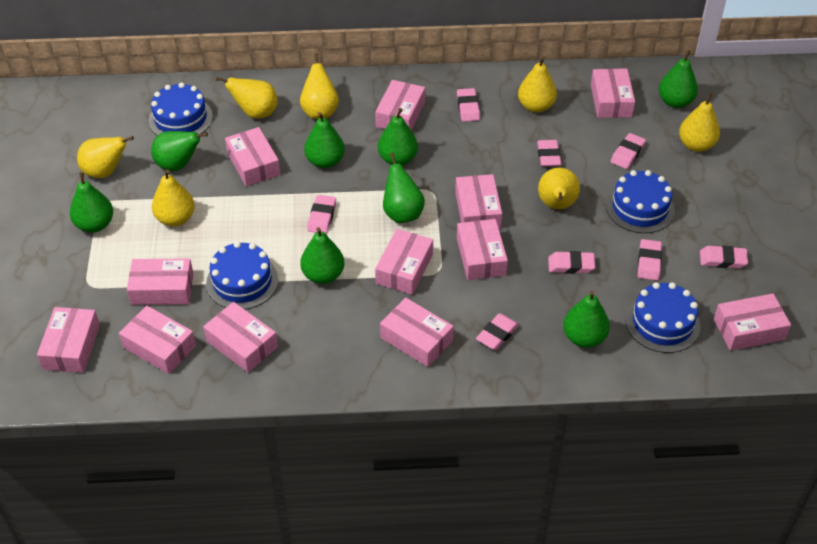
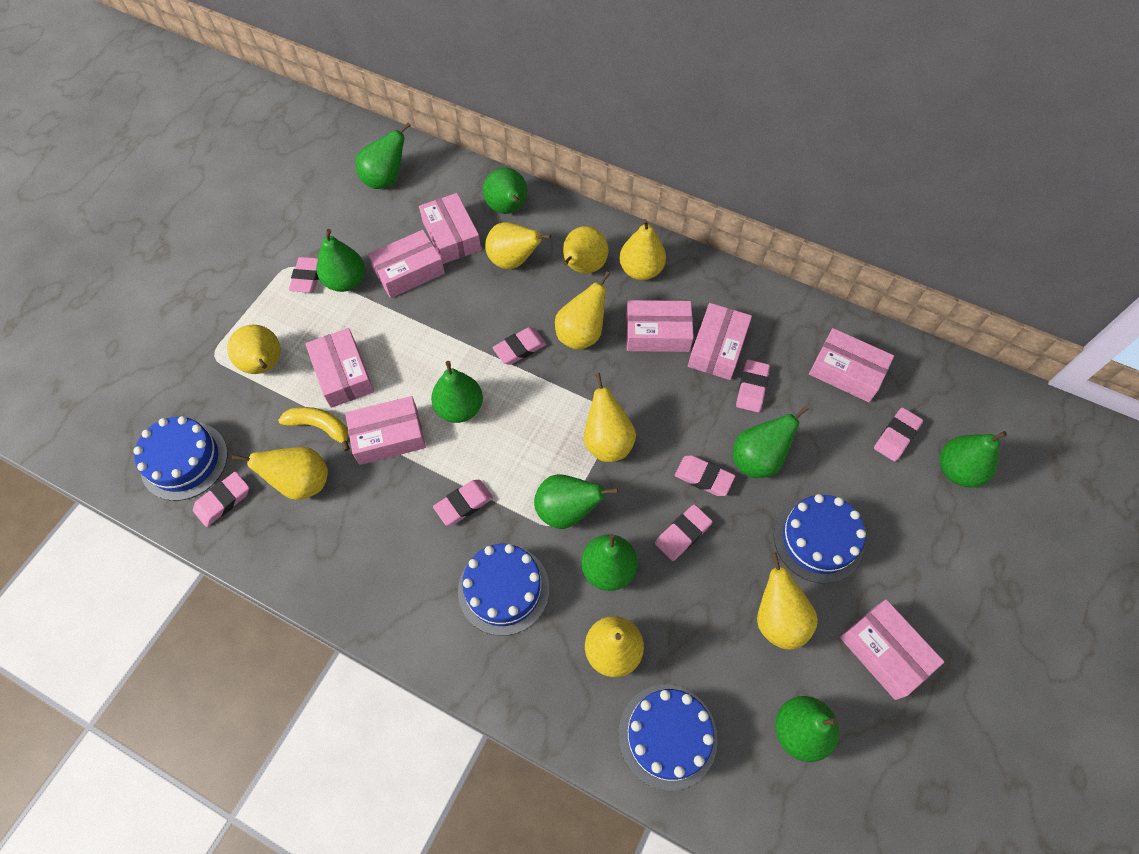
green pear: [70,172,113,233] [151,131,208,171] [300,227,344,284] [304,112,345,168] [378,108,418,165] [383,152,425,223] [563,291,610,348] [659,50,698,108] = 8 -> [317,229,365,292] [356,122,411,189] [431,361,483,423] [483,168,527,214] [534,474,618,529] [581,534,638,591] [733,405,809,478] [775,696,839,762] [940,431,1007,487] = 9
pink box: [37,307,100,373] [119,306,196,374] [127,258,194,305] [203,302,278,373] [225,127,280,186] [375,80,425,130] [375,229,433,295] [380,297,454,367] [455,174,502,229] [457,219,508,280] [591,68,635,118] [714,294,791,351] = 12 -> [305,328,374,408] [345,396,426,465] [368,230,445,298] [419,193,481,264] [626,300,694,352] [688,303,752,380] [809,328,894,402] [840,599,944,700] = 8
yellow banana: none = 0 -> [278,407,350,451] = 1
yellow pear: [77,136,134,178] [152,169,195,227] [216,77,278,119] [300,53,339,119] [518,57,557,113] [538,167,580,209] [679,93,720,152] = 7 -> [227,324,281,374] [232,447,328,500] [485,222,551,269] [555,271,610,350] [563,226,608,274] [584,373,636,462] [585,616,644,677] [619,219,666,280] [757,552,818,650] = 9

